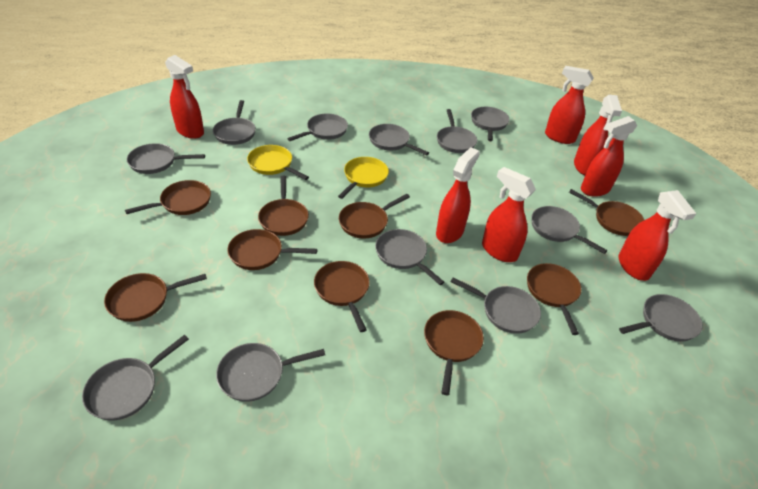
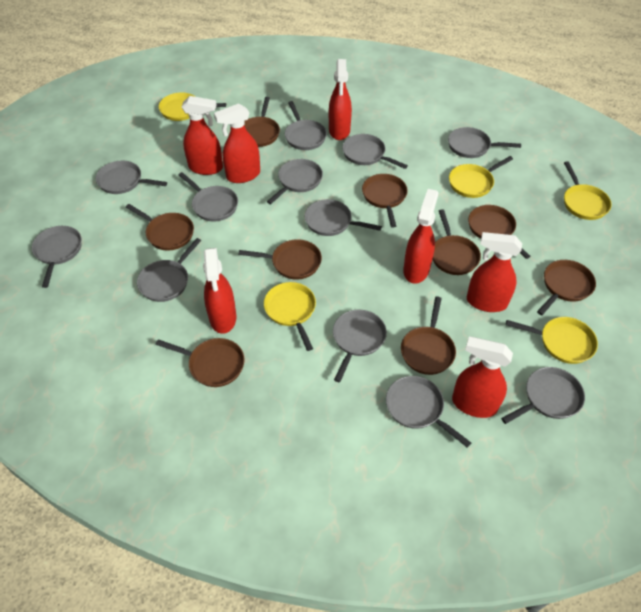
yellow pan: [247,145,309,180] [338,157,389,199] = 2 -> [159,92,226,121] [264,282,316,351] [449,156,513,198] [506,317,598,364] [564,161,612,220] = 5

